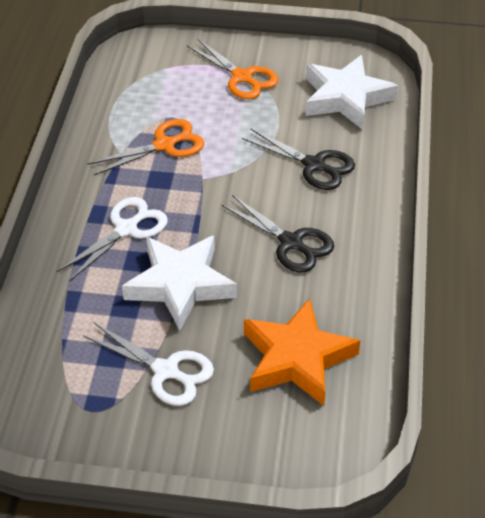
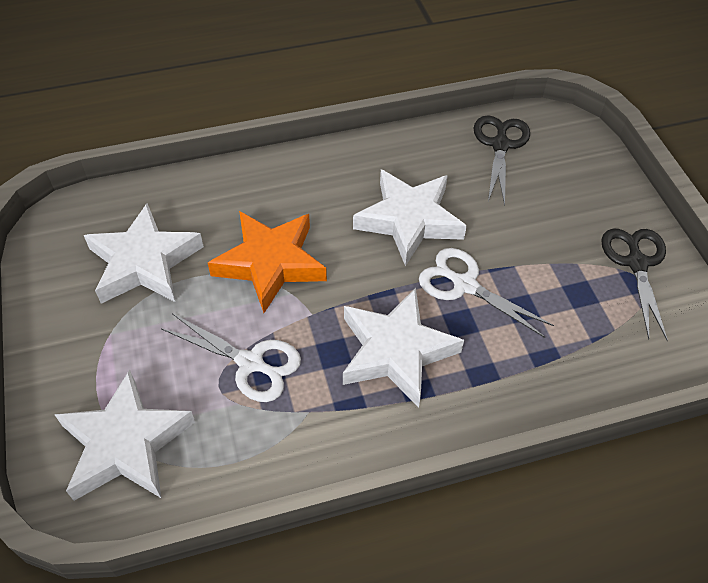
orange scissors: [87,119,204,175] [187,38,279,99] = 2 -> none = 0
white star: [122,236,237,331] [305,55,398,130] = 2 -> [54,370,195,501] [84,203,204,304] [343,288,464,408] [353,169,467,266] = 4

